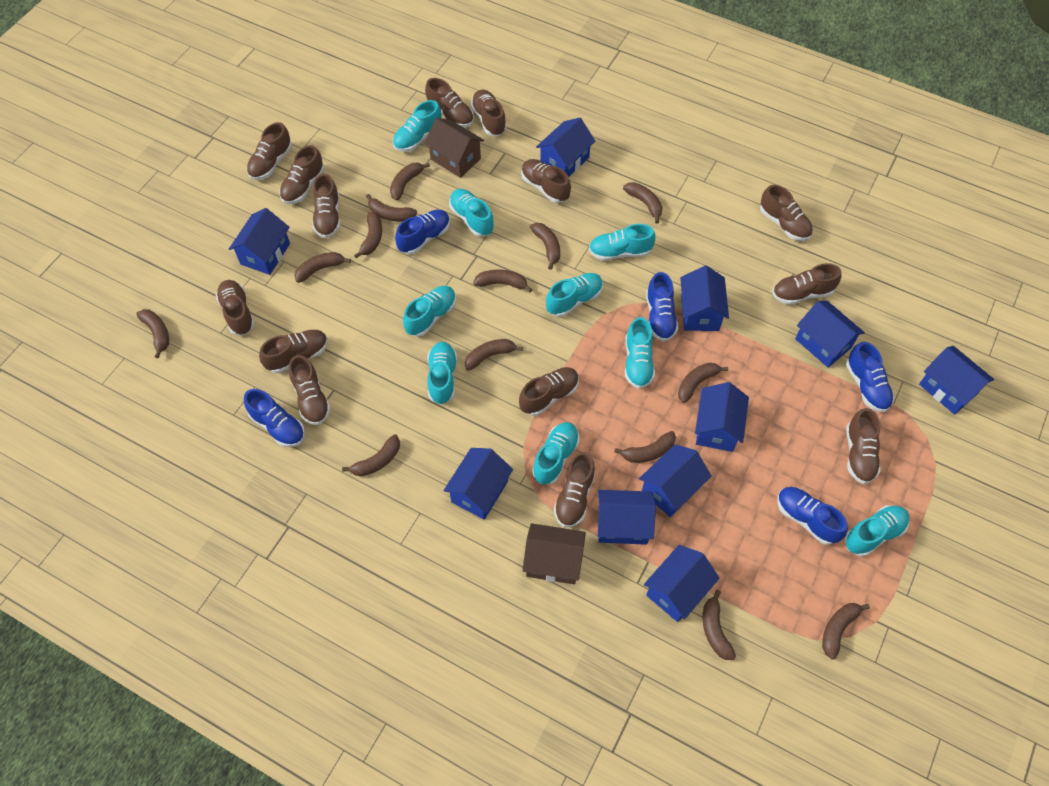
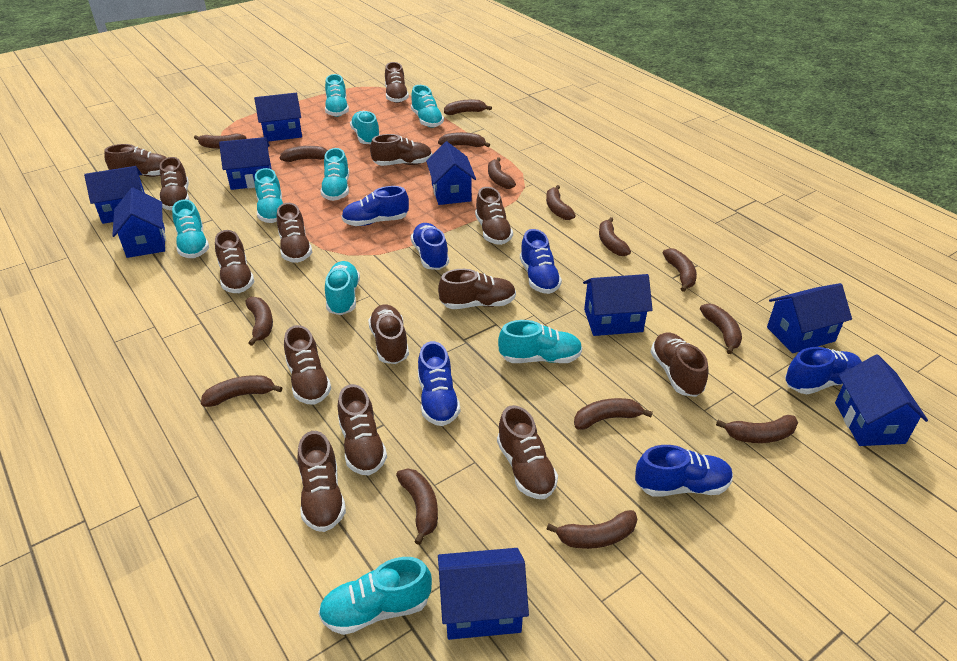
blue house: [229,208,290,275] [443,448,513,520] [536,118,595,177] [598,490,656,545] [639,444,712,517] [644,545,720,622] [680,266,729,331] [695,382,749,452] [795,301,865,367] [919,346,994,415] = 10 -> [84,166,145,224] [112,188,166,258] [219,137,272,190] [254,93,302,142] [426,141,476,205] [438,548,529,640] [583,274,653,336] [767,283,852,353] [835,354,928,446] = 9
blue shoe: [244,389,305,447] [395,210,450,254] [646,272,678,341] [778,487,848,545] [846,342,894,412] = 5 -> [341,186,409,226] [411,223,449,270] [418,341,460,426] [520,229,562,294] [635,445,733,497] [785,347,862,394] = 6
brown banana: [136,309,169,358] [295,252,351,283] [342,434,400,477] [354,212,382,259] [366,194,417,222] [390,162,430,200] [465,339,523,371] [473,270,532,292] [530,223,560,270] [614,431,676,463] [623,182,663,223] [678,363,728,403] [702,590,736,660] [822,603,870,659] = 14 -> [194,133,246,149] [201,375,282,407] [245,297,273,346] [280,146,328,162] [396,469,438,545] [438,132,490,147] [444,99,492,115] [488,157,516,189] [546,185,576,220] [547,510,637,549] [574,398,653,429] [599,217,631,256] [663,248,697,292] [700,304,742,354] [716,415,798,443] = 15
brown house: [424,118,484,178] [522,523,586,585] = 2 -> none = 0

